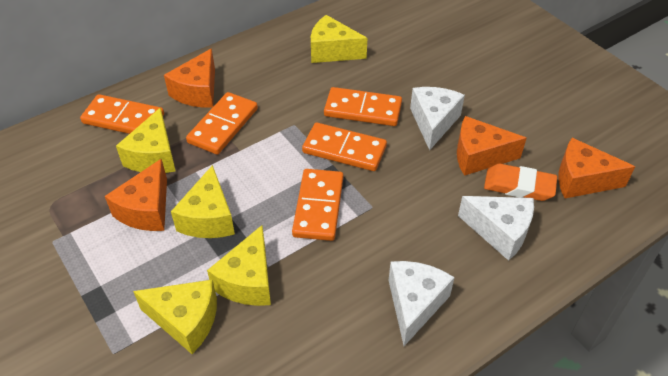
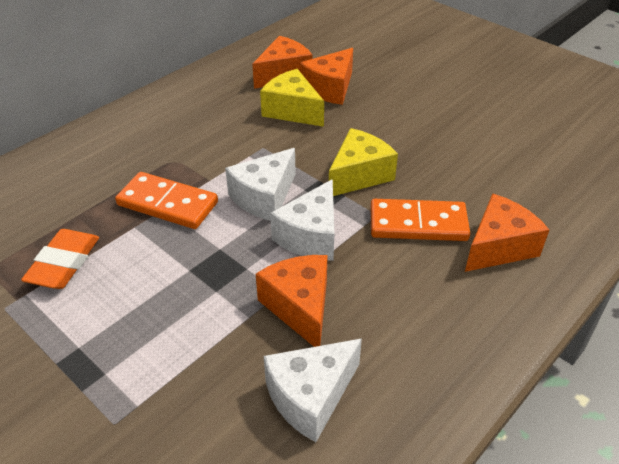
orange domino: [80,94,164,134] [186,92,258,155] [292,169,343,241] [302,122,387,171] [324,87,402,126] = 5 -> [115,172,218,229] [370,199,470,241] = 2
yellow cheese: [116,107,176,173] [133,280,217,354] [171,165,235,238] [207,225,271,306] [311,15,367,63] = 5 -> [260,69,324,127] [329,128,398,196] = 2

